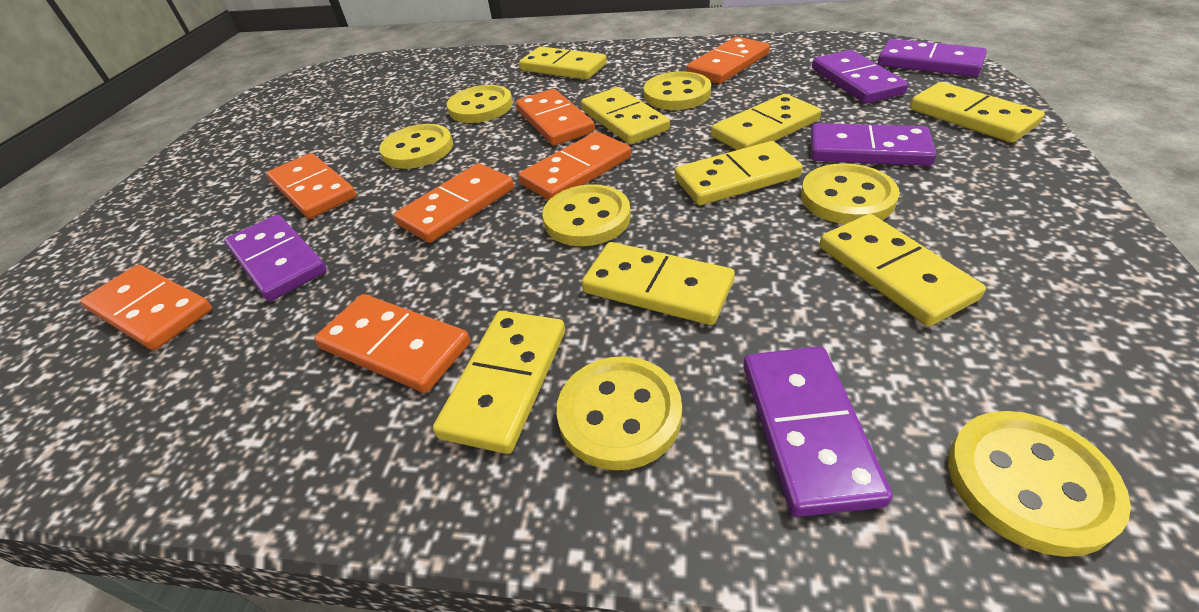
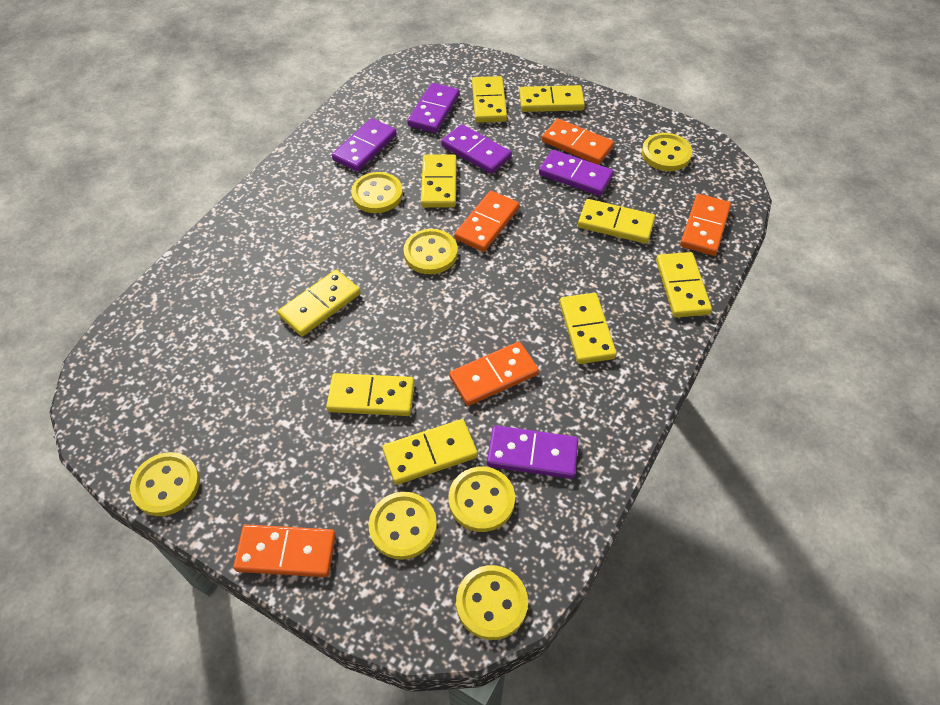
orange domino: [80,265,212,350] [267,153,356,219] [314,294,470,393] [394,163,514,243] [516,89,595,145] [519,132,631,200] [686,37,770,84] = 7 -> [233,524,336,577] [449,342,539,406] [454,191,520,252] [542,119,614,165] [680,194,731,256] = 5
yellow domino: [433,311,565,454] [519,47,607,80] [581,87,670,144] [582,242,735,325] [675,141,803,205] [711,94,821,150] [819,214,986,326] [910,82,1045,143] = 8 -> [278,270,361,336] [326,373,414,416] [382,419,478,485] [421,154,457,207] [472,76,507,123] [519,85,585,112] [559,293,617,364] [578,199,655,244] [656,252,712,318] = 9

